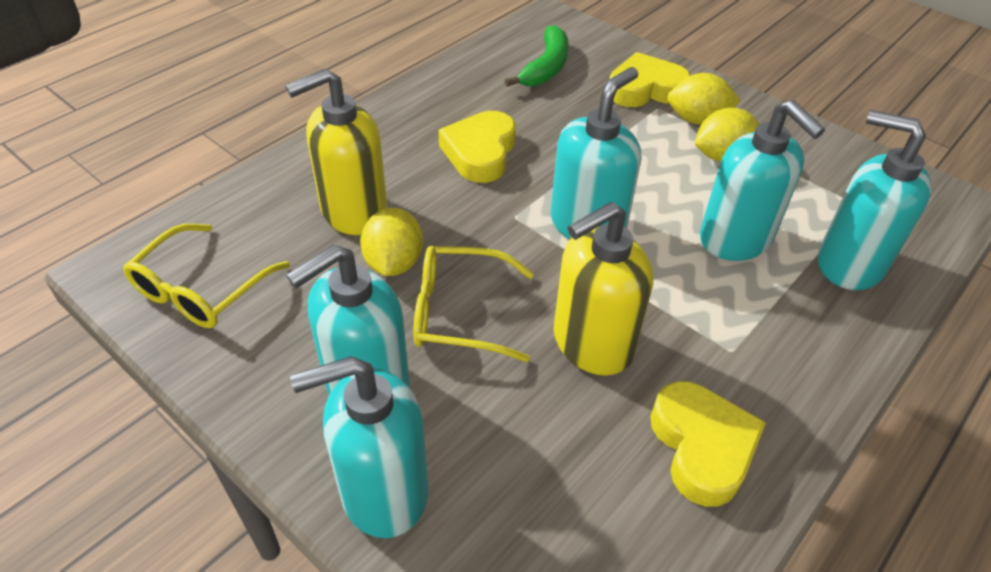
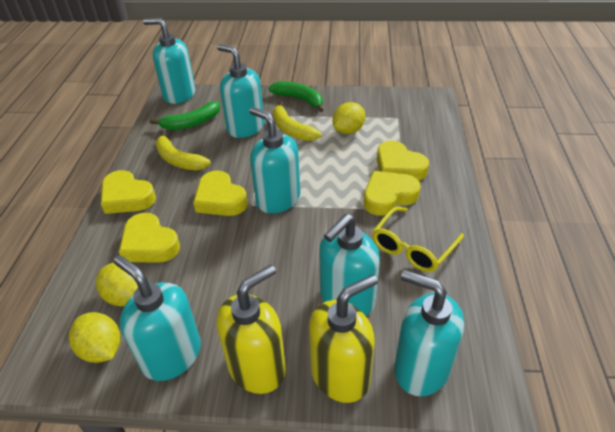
green banana: [504,25,569,87] = 1 -> [150,101,220,130] [268,81,323,112] = 2
turquoise soap dispenser: [286,244,410,394] [290,356,428,538] [550,67,641,239] [700,100,825,261] [818,110,931,290] = 5 -> [114,255,201,381] [143,18,195,104] [217,44,264,138] [249,107,300,214] [319,214,380,316] [394,270,464,396] = 6
yellow banana: none = 0 -> [155,131,211,170] [273,101,321,141] = 2
yellow glasses: [123,224,290,328] [413,246,534,362] = 2 -> [372,207,464,272] = 1
yellow heart: [438,111,516,183] [609,52,691,107] [650,381,766,507] = 3 -> [101,170,156,214] [119,213,180,263] [193,170,248,216] [364,171,421,216] [377,141,429,181] = 5

